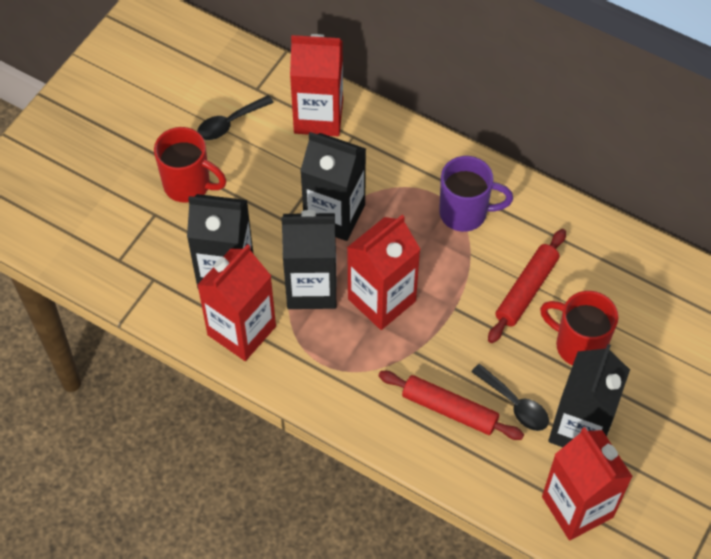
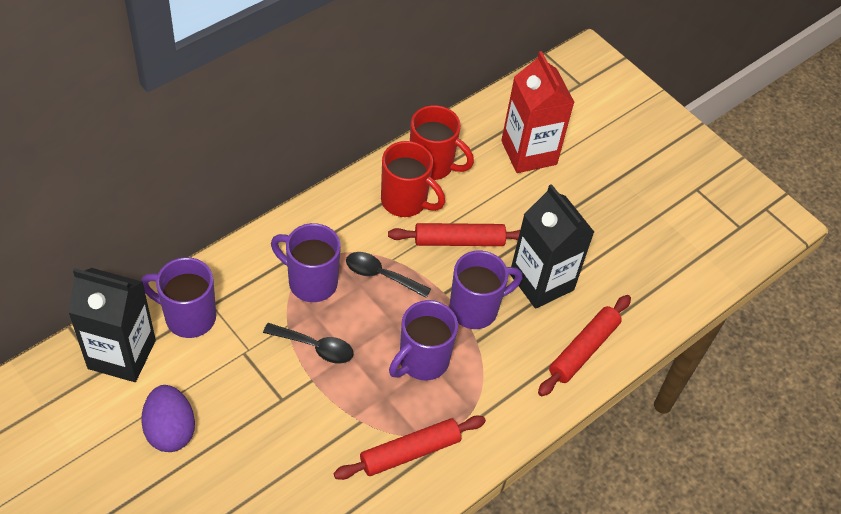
black carton: [187,194,253,288] [281,210,336,309] [300,132,366,241] [548,344,630,447] = 4 -> [68,268,156,382] [511,184,594,309] = 2
purple egg: none = 0 -> [141,385,195,452] = 1
purple mug: [439,156,513,232] = 1 -> [141,257,216,338] [271,223,341,302] [389,300,458,381] [449,251,523,329] = 4
red carton: [197,244,276,361] [290,34,343,136] [347,214,421,330] [542,427,633,540] = 4 -> [501,51,575,173] = 1
red rolling pin: [378,371,524,440] [488,229,566,343] = 2 -> [334,416,486,480] [388,223,520,246] [538,295,631,397] = 3

